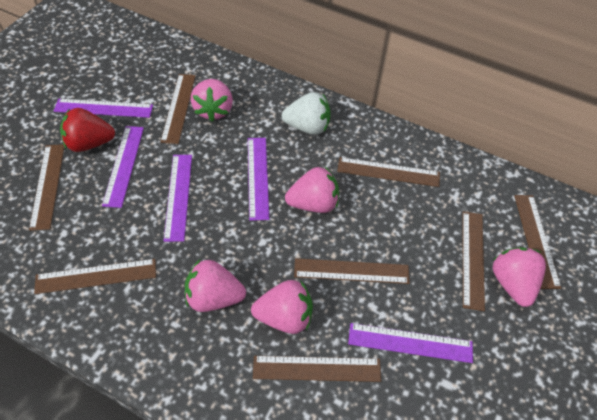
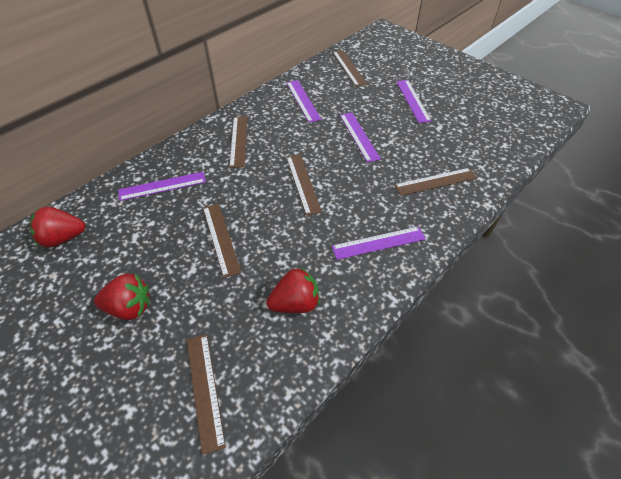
brown ruler: [29,144,64,231] [34,259,156,294] [160,74,196,144] [253,356,381,382] [294,258,410,284] [337,157,440,187] [463,211,485,311] [514,195,561,289] = 8 -> [187,334,226,455] [203,204,241,278] [229,116,247,168] [286,155,322,216] [333,50,367,87] [394,168,477,196] = 6
pink strawberry: [185,260,246,312] [191,79,233,122] [251,280,313,334] [285,167,339,213] [492,247,546,307] = 5 -> none = 0
red strawberry: [60,108,115,152] = 1 -> [30,207,85,248] [94,274,150,320] [267,267,320,313] = 3
white strawberry: [282,92,331,135] = 1 -> none = 0

